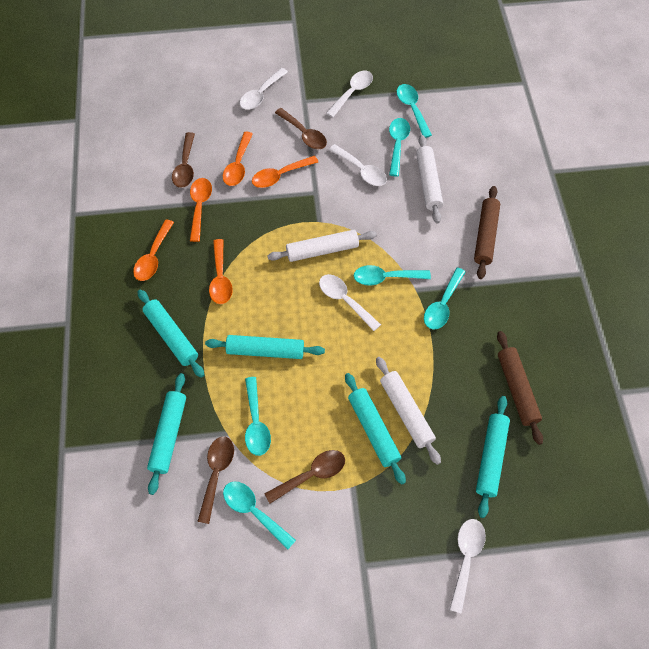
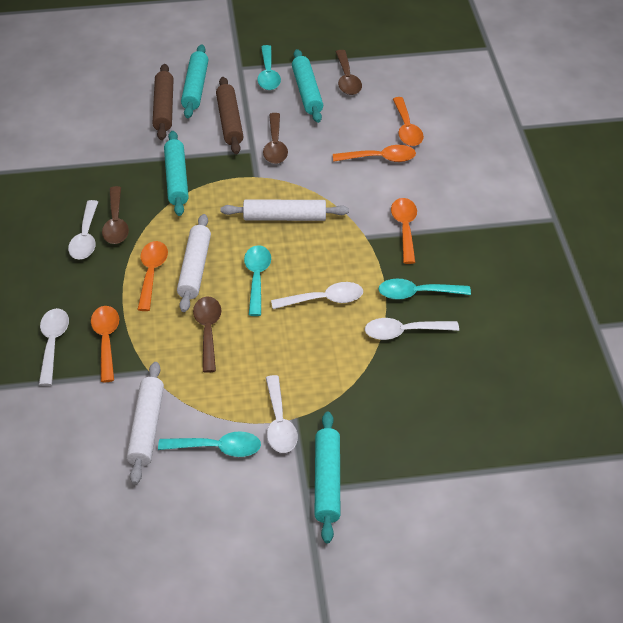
turquoise rolling pin: [138,289,204,378] [147,373,186,495] [205,335,325,359] [345,373,406,485] [476,396,510,518] = 5 -> [164,131,189,216] [181,44,208,118] [292,49,323,123] [314,411,340,543] = 4
turquoise spoon: [223,482,296,549] [245,377,271,456] [354,265,431,286] [389,118,410,176] [397,84,432,138] [424,267,466,330] = 6 -> [158,431,261,457] [244,245,271,316] [257,45,281,90] [378,279,471,300] = 4

